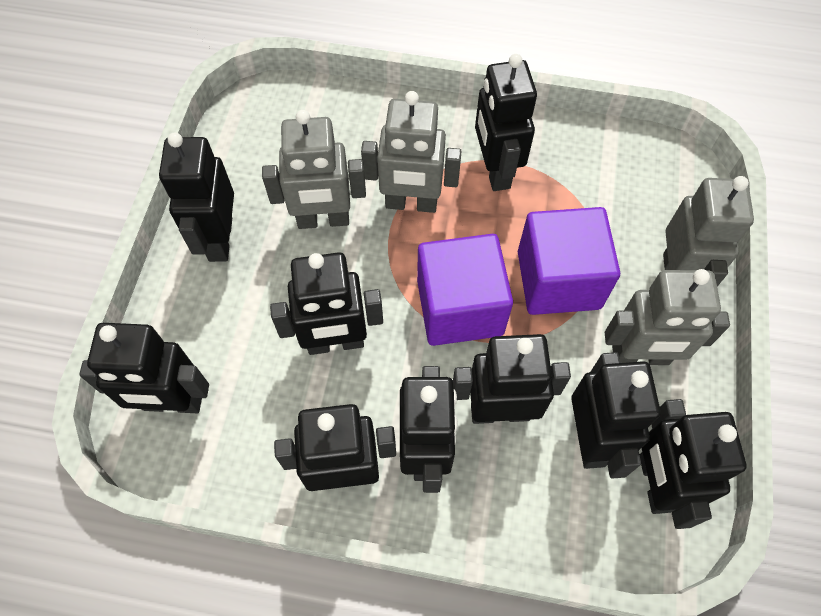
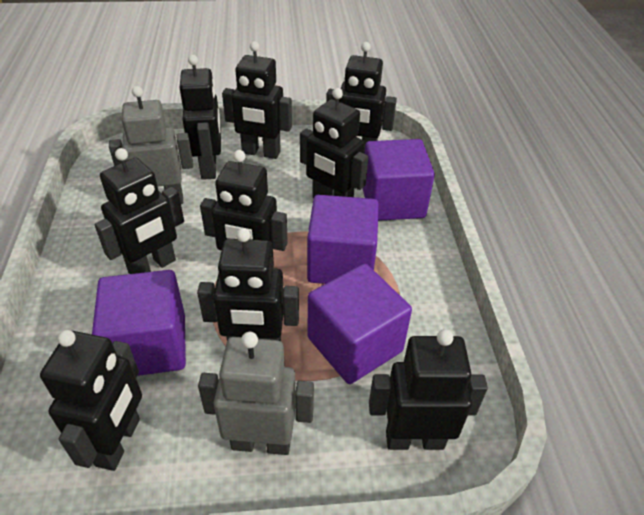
grey robot: [262,110,366,229] [361,91,462,213] [605,269,730,365] [663,176,754,287] = 4 -> [109,86,193,204] [198,332,314,455] = 2
purple cube: [417,234,513,346] [518,207,620,315] = 2 -> [92,270,186,376] [307,195,379,284] [308,264,412,384] [363,139,435,221] = 4

